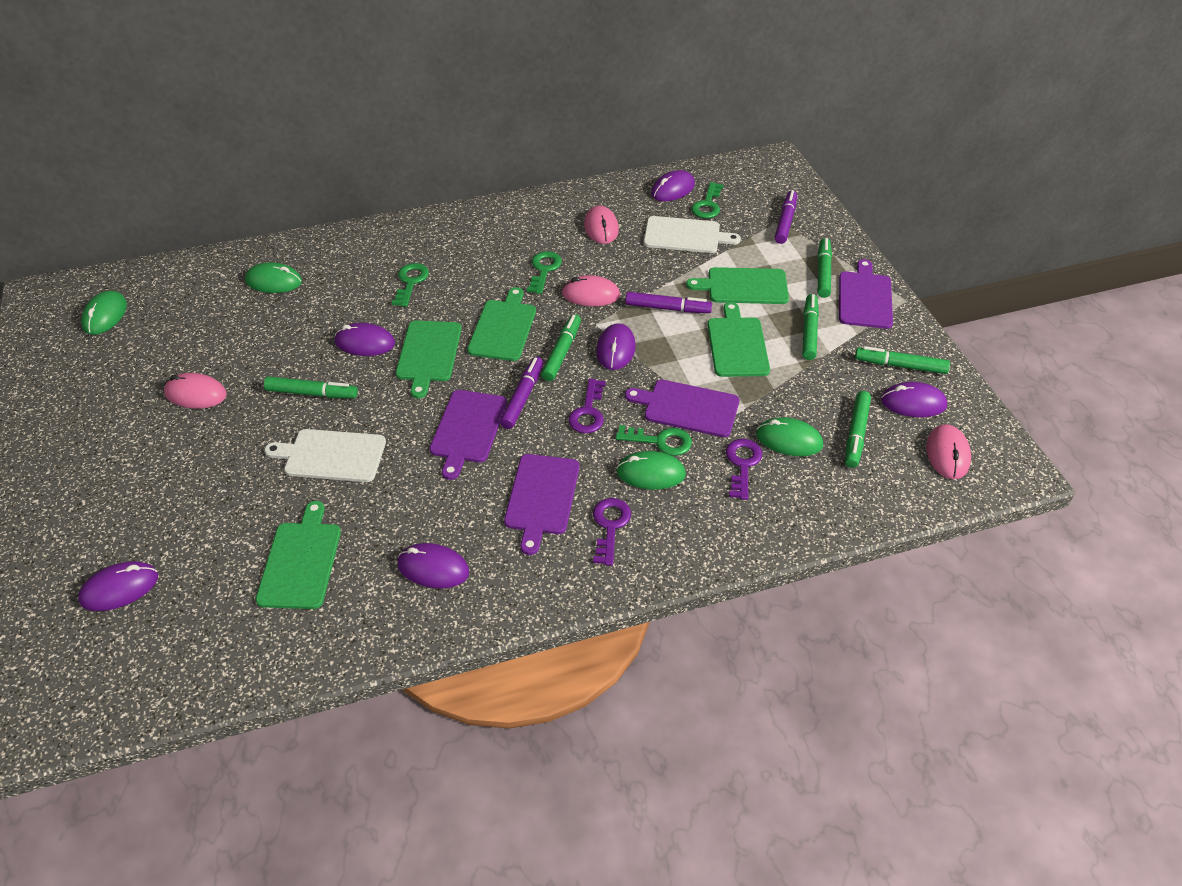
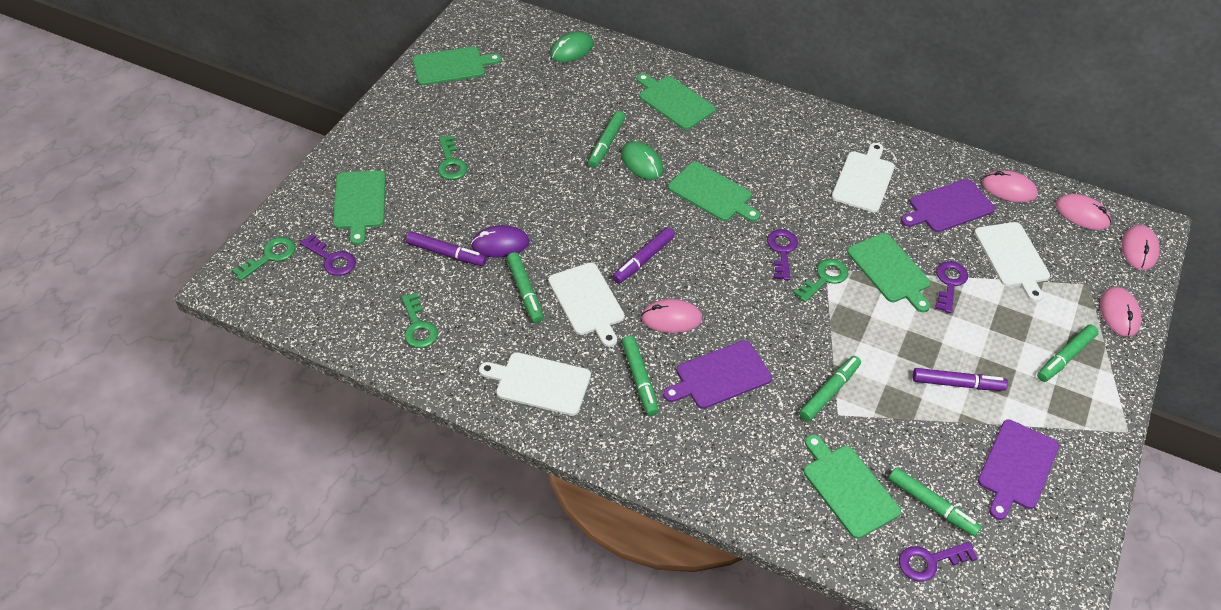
green cutting board: [256,501,341,609] [396,321,462,399] [467,287,536,361] [686,267,789,304] [708,302,770,377] = 5 -> [333,170,386,245] [413,47,502,85] [637,73,716,130] [668,162,760,222] [804,435,901,539] [847,233,931,313] = 6
green mouse: [81,291,127,335] [245,262,302,293] [616,451,686,490] [756,417,823,456] = 4 -> [551,31,594,62] [621,141,663,180] = 2
pink mouse: [164,373,227,409] [562,275,620,306] [584,206,619,244] [926,424,971,479] = 4 -> [641,299,702,333] [982,170,1038,203] [1056,194,1111,230] [1100,287,1141,337] [1121,225,1160,270] = 5
purple cutting board: [429,390,507,480] [504,454,579,555] [625,380,740,437] [839,259,893,329] = 4 -> [663,340,772,409] [901,179,995,232] [978,419,1059,520] = 3
purple key: [568,379,606,433] [593,498,631,566] [726,439,762,500] = 3 -> [300,234,356,276] [767,229,798,280] [899,542,978,581] [935,261,968,313] = 4
purple mouse: [78,561,158,611] [334,323,395,356] [397,543,469,589] [596,323,636,370] [651,170,695,201] [881,382,947,417] = 6 -> [471,225,529,258] = 1
white cutting board: [264,429,386,482] [644,216,741,253] = 2 -> [479,352,591,416] [548,262,625,347] [832,143,895,212] [974,222,1050,302] = 4

